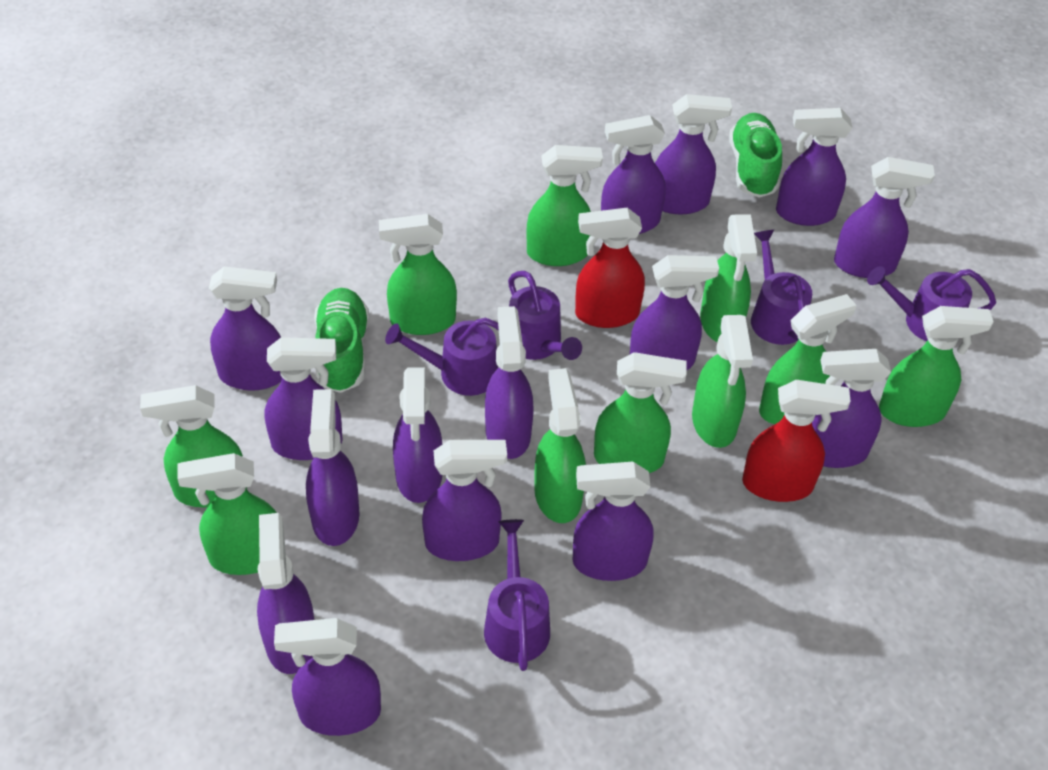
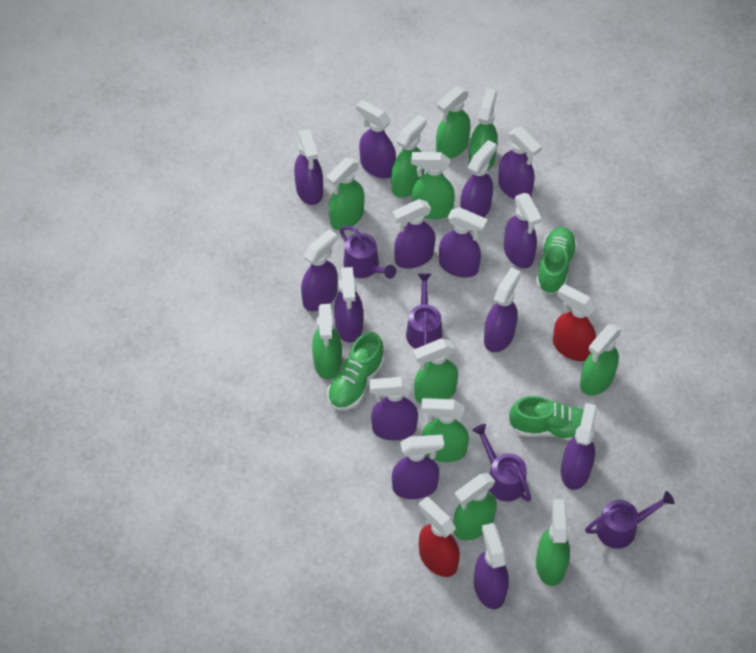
green shoe: [314,288,369,393] [729,113,782,198] = 2 -> [327,332,384,411] [509,396,595,441] [536,227,577,294] = 3
green spray bottle: [140,385,247,507] [177,453,277,575] [379,214,457,335] [526,145,603,266] [534,368,586,523] [594,352,687,473] [692,315,753,448] [700,215,757,342] [759,294,856,424] [879,306,994,427] = 10 -> [312,304,342,379] [326,158,364,230] [391,115,427,198] [411,152,455,219] [413,338,458,403] [421,398,469,462] [436,86,471,159] [453,473,497,540] [469,88,498,171] [536,499,570,586] [580,324,622,395] = 11
purple spray bottle: [209,266,282,390] [257,513,314,674] [264,337,343,460] [274,618,381,736] [306,389,360,546] [393,367,442,503] [422,440,507,561] [485,306,534,459] [573,462,654,581] [601,115,666,234] [630,255,719,371] [655,94,732,214] [776,108,852,226] [812,349,891,468] [834,157,935,278] = 15 -> [294,129,323,205] [301,229,338,311] [334,267,363,343] [356,100,396,178] [369,377,418,441] [392,199,435,269] [392,435,444,499] [439,207,488,278] [460,140,497,218] [474,523,509,609] [484,267,521,352] [498,127,542,199] [504,193,542,268] [561,403,597,490] = 14
purple watering can: [385,318,524,396] [484,519,550,671] [508,271,582,360] [751,230,812,345] [867,266,996,341] = 5 -> [340,226,396,279] [406,273,442,349] [472,424,531,502] [585,491,675,549] = 4

